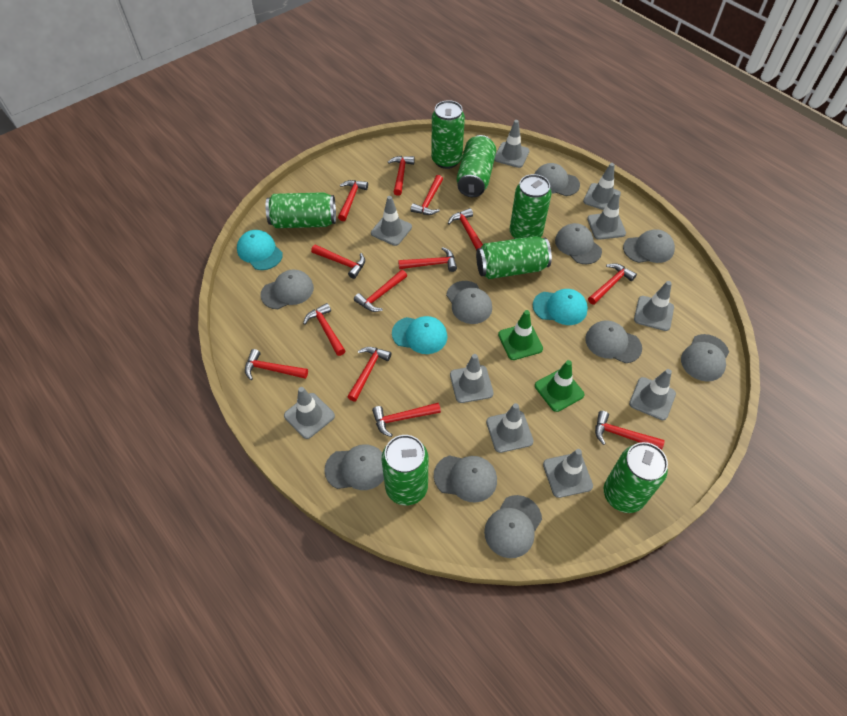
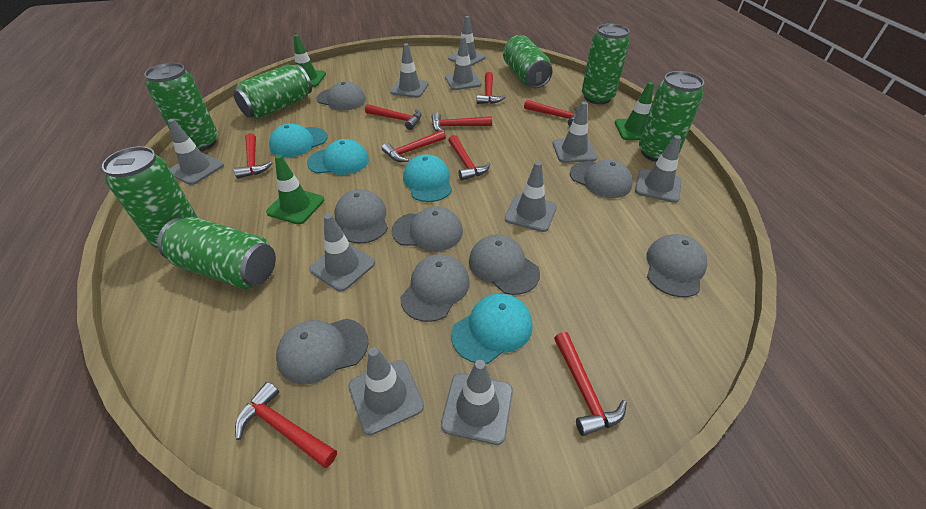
green traffic cone: [498,310,543,360] [535,360,584,412] = 2 -> [266,155,324,225] [294,35,326,87] [615,82,654,140] = 3
grey cap: [260,269,314,309] [324,444,384,490] [434,455,497,503] [446,281,492,324] [484,495,542,558] [534,163,580,196] [555,223,602,264] [585,320,642,363] [623,229,675,263] [681,334,729,382] = 10 -> [276,319,368,384] [316,81,366,110] [335,189,388,244] [392,206,463,252] [400,254,470,322] [469,234,540,295] [570,160,633,198] [647,234,708,297] = 8
red hammer: [245,349,308,380] [303,303,346,356] [311,244,365,279] [338,180,368,221] [347,347,391,402] [354,270,407,312] [372,403,441,437] [388,156,415,196] [398,247,457,272] [410,175,443,215] [448,208,483,250] [588,263,637,305] [595,411,665,450] = 13 -> [234,133,272,179] [235,382,337,468] [365,104,422,130] [382,130,446,162] [431,112,492,133] [448,135,490,181] [476,72,505,104] [524,100,579,126] [554,332,627,436] = 9
turquoise cap: [237,230,283,270] [392,316,447,354] [533,289,588,325] = 3 -> [269,123,328,157] [307,139,369,175] [403,154,452,202] [451,294,533,364] = 4

